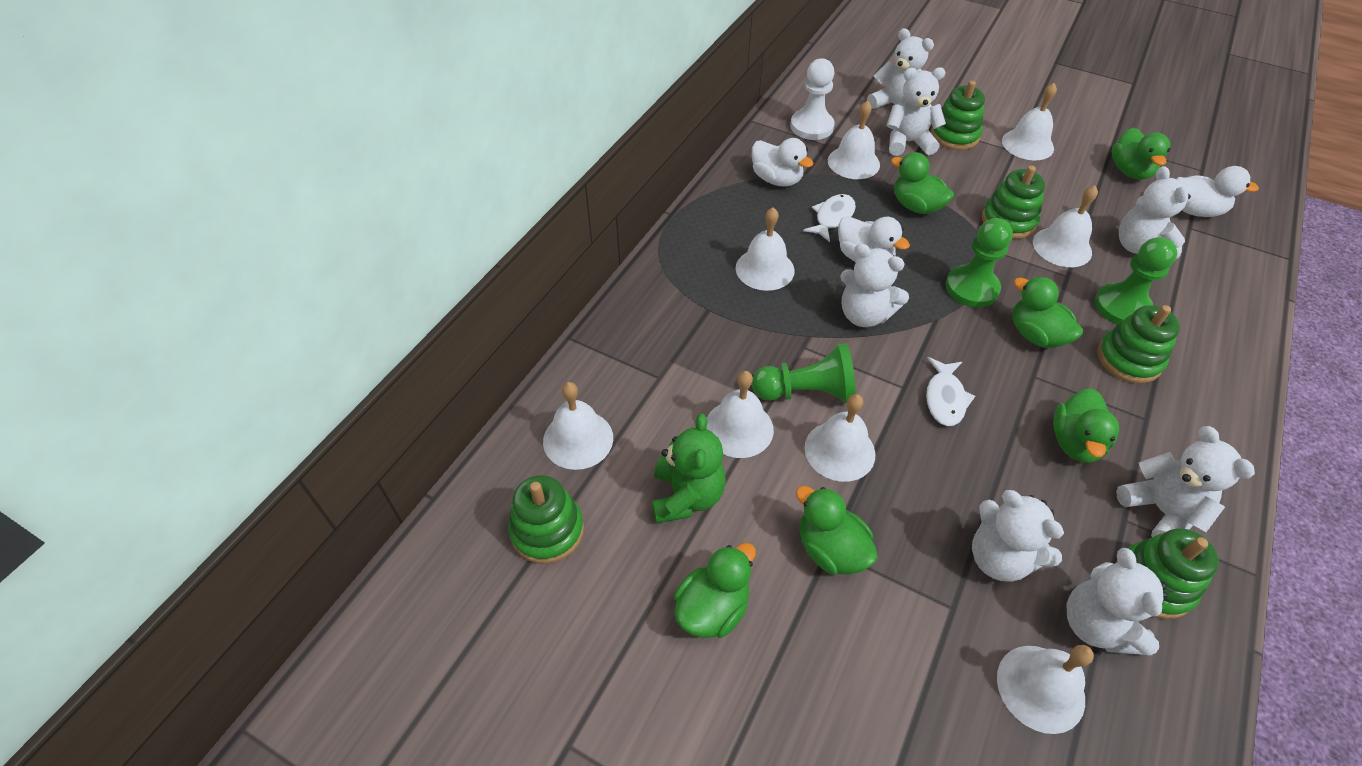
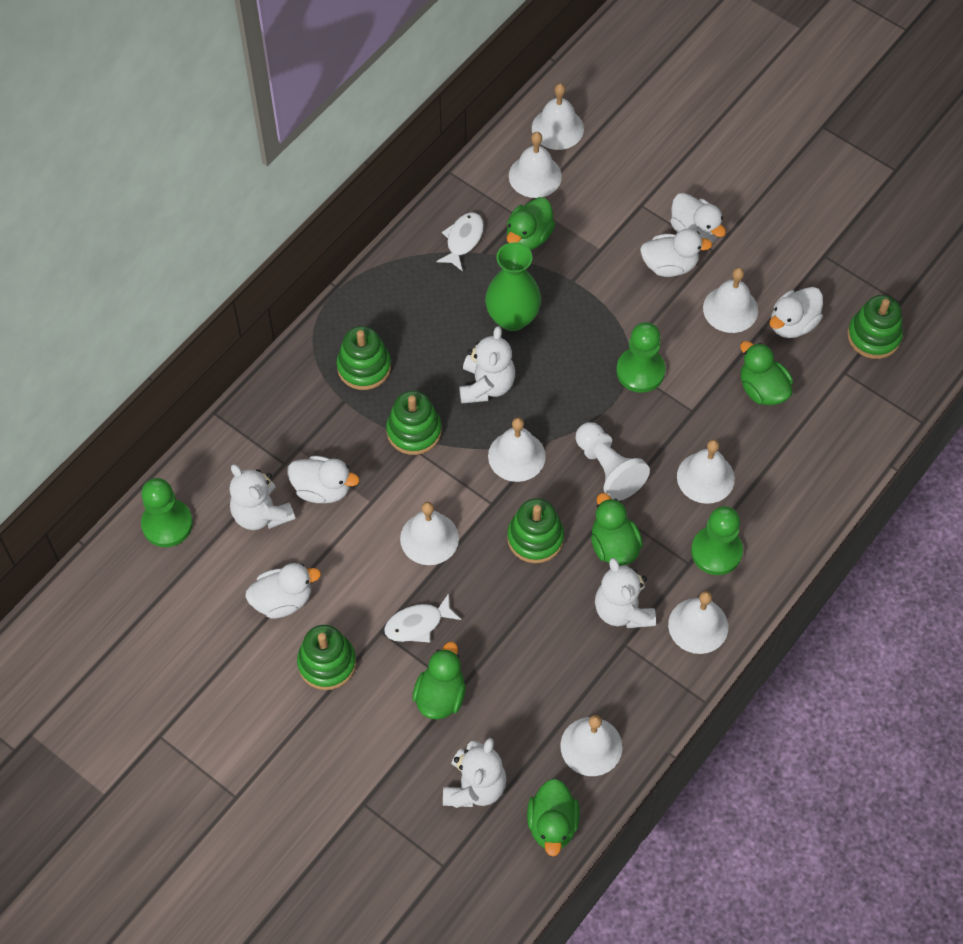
green duck: [674,543,756,638] [796,486,878,575] [891,152,954,214] [1012,277,1083,348] [1053,388,1119,463] [1111,128,1170,180] = 6 -> [412,642,466,720] [507,197,555,250] [527,778,580,856] [591,493,643,566] [740,341,793,405] = 5
green teddy bear: [652,414,726,524] = 1 -> none = 0
green vase: none = 0 -> [485,242,541,331] = 1
white duck: [752,138,814,187] [838,216,910,262] [1176,166,1259,217] = 3 -> [245,563,321,619] [287,456,359,503] [640,229,712,277] [670,193,726,243] [770,287,823,338] = 5
white teddy bear: [840,244,909,327] [867,28,934,109] [887,67,946,156] [972,490,1064,581] [1066,548,1167,656] [1116,426,1255,537] [1119,166,1191,260] = 7 -> [230,464,295,530] [443,738,507,808] [459,326,515,404] [595,558,656,628] = 4

